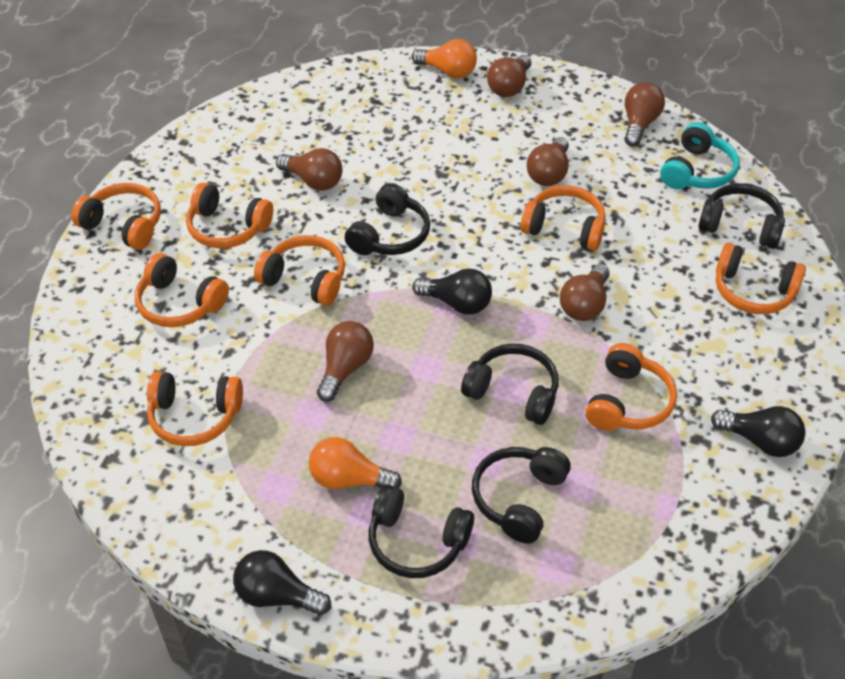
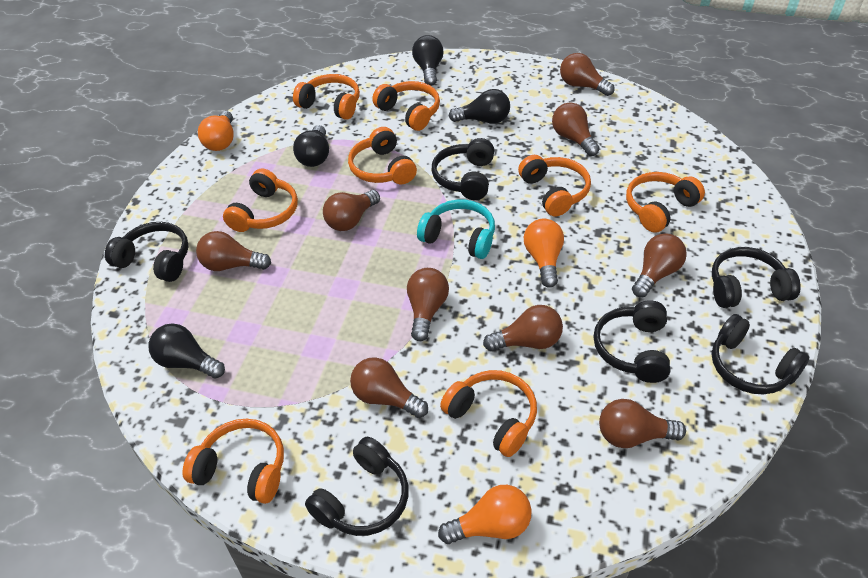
black headphones: [345,183,430,255] [369,485,474,578] [461,343,558,425] [472,447,571,543] [699,183,785,249] = 5 -> [105,222,189,282] [305,437,409,536] [432,138,494,200] [594,300,670,383] [712,247,801,308] [712,314,809,394] = 6
black light bulb: [233,550,331,615] [412,269,492,315] [711,406,806,457] = 3 -> [148,323,225,379] [293,125,329,167] [412,35,444,86] [448,89,510,124] = 4
brown light bulb: [276,148,342,191] [317,321,374,402] [487,55,532,97] [527,137,569,186] [560,264,610,321] [624,82,665,146] = 6 -> [196,231,271,271] [323,190,380,231] [350,357,428,418] [407,268,449,341] [483,305,563,351] [552,102,600,156] [560,53,615,96] [599,399,686,448] [632,233,687,297] = 9
orange light bulb: [309,437,402,489] [412,39,477,78] = 2 -> [198,111,234,151] [438,485,532,544] [524,219,564,288] = 3

